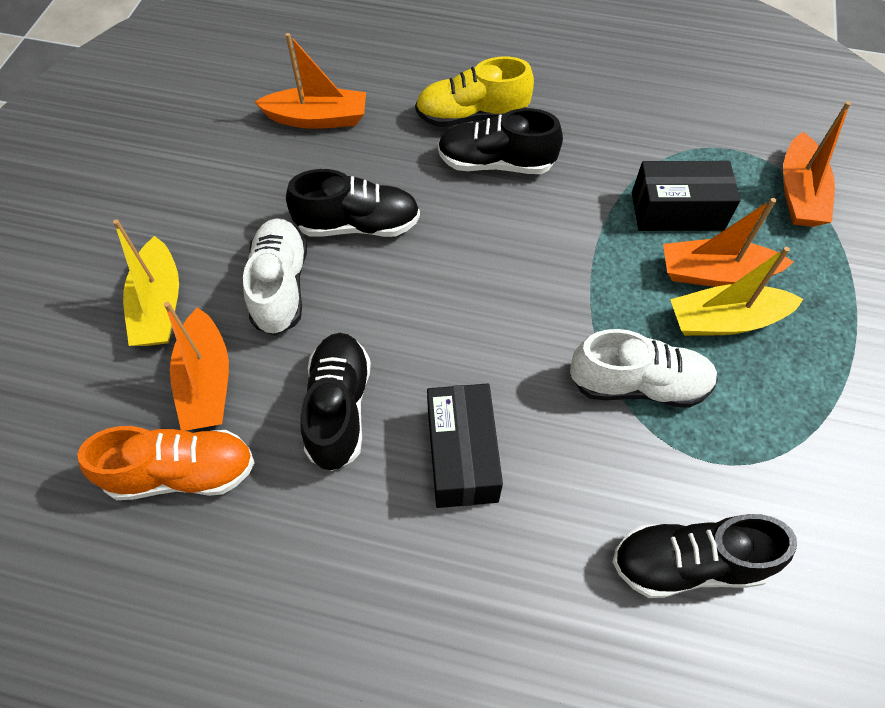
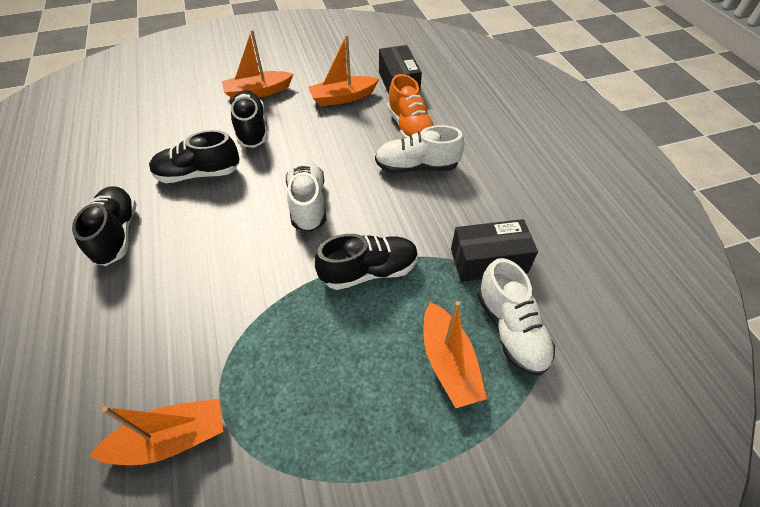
white shoe: [243,218,307,336] [570,329,718,408] = 2 -> [286,158,326,232] [375,125,464,173] [477,258,555,376] = 3
yellow boat: [113,219,179,346] [670,247,803,336] = 2 -> none = 0
yellow shoe: [415,57,534,127] = 1 -> none = 0

